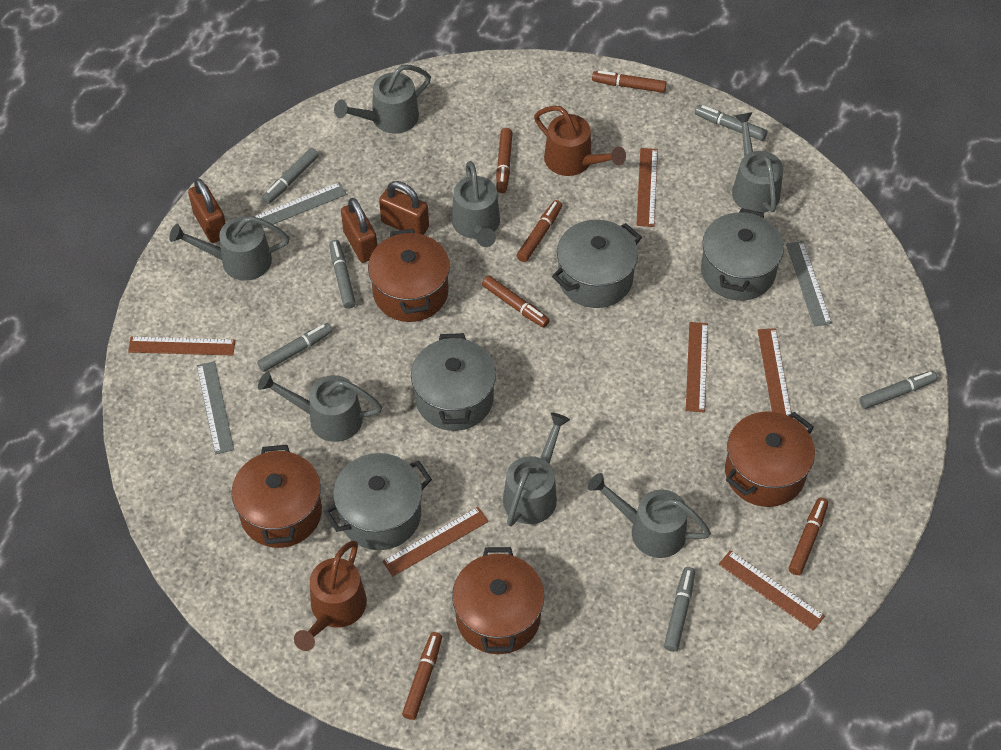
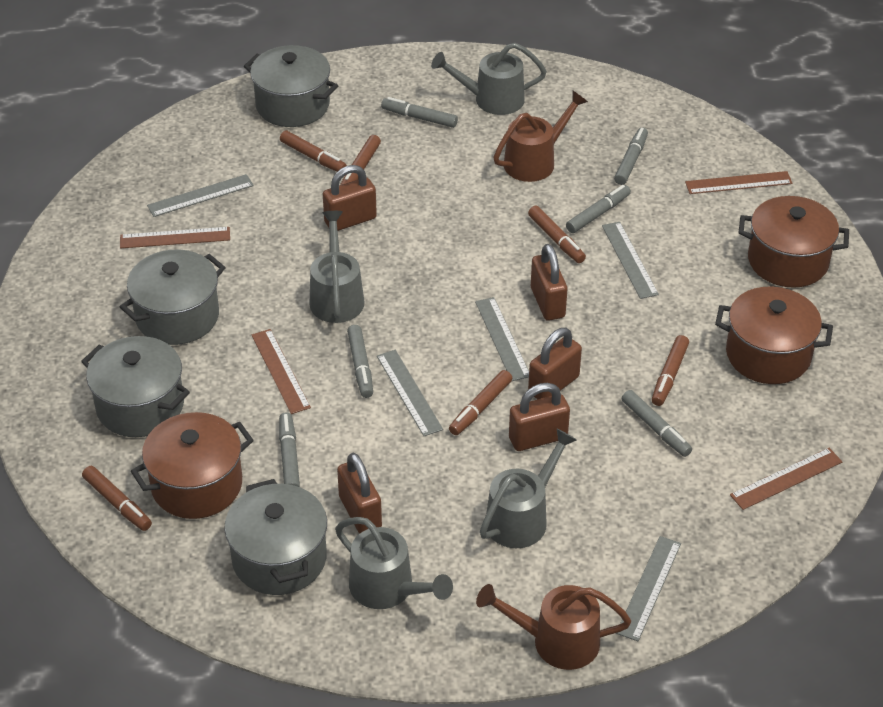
brown padlock: [188,178,226,243] [341,198,377,263] [379,181,429,235] = 3 -> [323,165,377,231] [337,453,382,534] [509,383,570,451] [528,328,582,399] [531,244,567,321] = 5
brown pot: [231,445,322,548] [368,229,450,322] [452,547,544,654] [725,411,815,507] = 4 -> [131,412,254,519] [715,287,833,384] [738,196,849,288] = 3
brown ruler: [128,336,235,356] [382,507,489,577] [636,148,658,227] [686,322,708,413] [719,550,825,631] [758,328,792,416] = 6 -> [120,227,230,248] [251,329,311,414] [685,171,792,194] [730,448,842,510] = 4
grey ruler: [197,361,234,454] [253,182,347,228] [786,241,832,327] = 3 -> [147,174,254,217] [377,350,443,436] [475,297,529,381] [602,222,659,299] [616,536,681,641] = 5
grey watering can: [169,216,290,281] [258,371,382,442] [334,65,431,134] [452,161,500,247] [503,412,570,526] [588,473,711,558] [732,112,783,213] = 7 -> [309,211,364,323] [335,517,453,609] [431,43,547,115] [480,429,577,548] = 4

